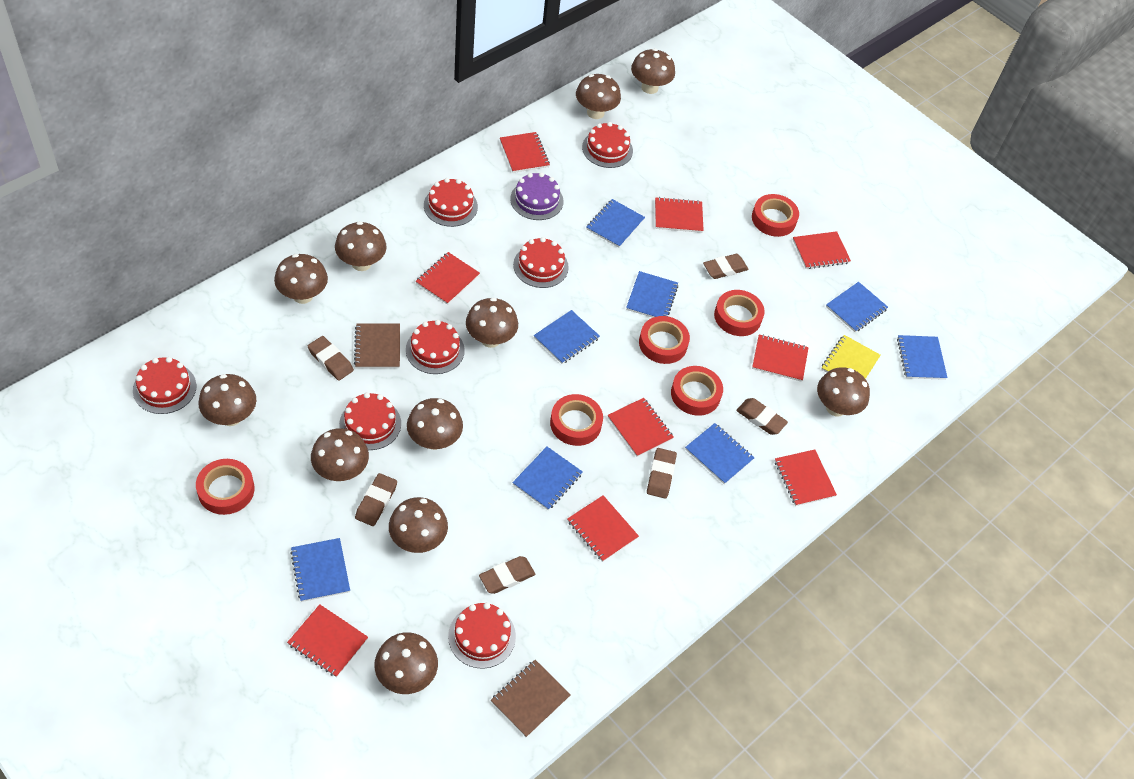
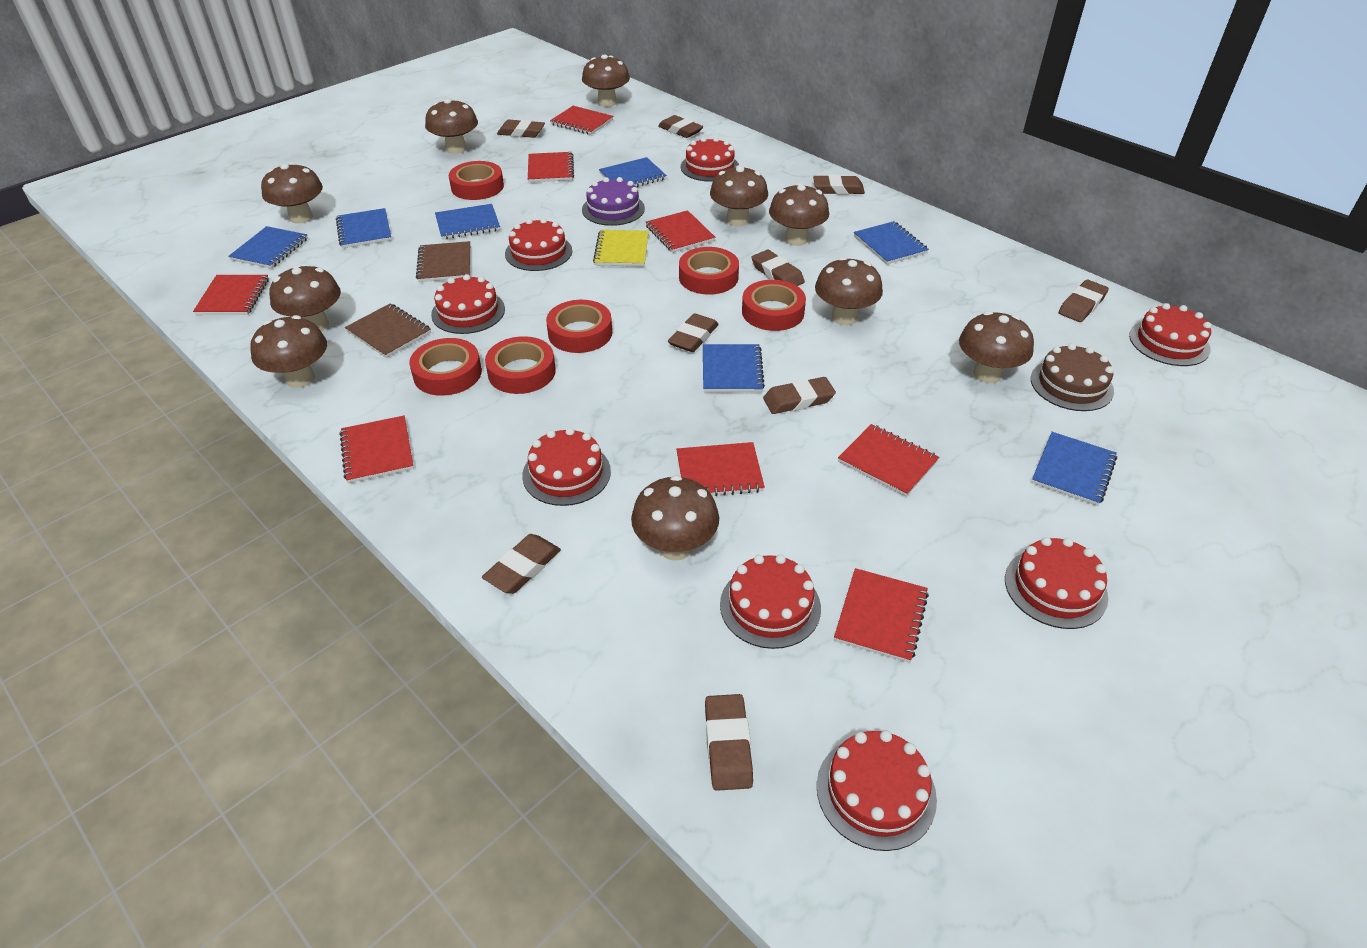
blue notebook: [290,538,350,602] [512,447,583,510] [534,310,600,364] [587,199,645,248] [626,271,678,318] [685,423,754,484] [826,282,888,332] [897,335,948,380] = 8 -> [228,226,308,269] [336,208,392,248] [435,204,500,240] [599,157,667,187] [703,344,765,392] [854,221,929,264] [1032,432,1117,506] = 7
brown cake: none = 0 -> [1031,343,1114,411] = 1
brown eraser: [308,336,354,381] [355,473,397,526] [479,556,535,594] [647,448,677,499] [703,254,749,279] [736,398,788,435] = 6 -> [482,534,561,594] [497,120,545,138] [658,115,704,138] [668,313,719,352] [705,694,753,791] [752,250,805,286] [763,377,836,414] [813,175,865,195] [1059,280,1109,322] = 9
brown mushroom: [199,374,256,426] [274,254,328,304] [311,428,369,481] [335,221,387,271] [374,632,438,694] [389,497,448,553] [407,398,463,450] [466,297,518,348] [576,74,621,119] [631,48,675,94] [817,367,870,416] = 11 -> [250,315,327,388] [261,163,323,224] [269,265,341,331] [425,99,478,154] [582,54,630,107] [631,475,719,561] [710,165,768,227] [769,183,829,246] [815,257,883,325] [959,311,1034,383] = 10
red cake: [133,357,196,414] [339,393,401,450] [406,320,465,374] [424,178,478,227] [448,602,516,669] [513,237,569,288] [582,122,633,168] = 7 -> [431,274,505,334] [505,218,572,271] [522,428,611,506] [681,137,739,182] [720,554,821,649] [817,730,937,851] [1005,537,1108,629] [1129,303,1212,366] = 8
red notebook: [287,604,368,677] [416,252,480,305] [500,132,550,173] [567,495,639,562] [608,398,674,457] [655,197,704,233] [752,335,809,382] [775,449,837,506] [793,231,851,269] = 9 -> [193,275,269,315] [340,416,414,483] [528,152,574,182] [550,106,613,135] [646,210,715,253] [676,442,765,496] [834,568,929,663] [838,424,939,497] = 8

